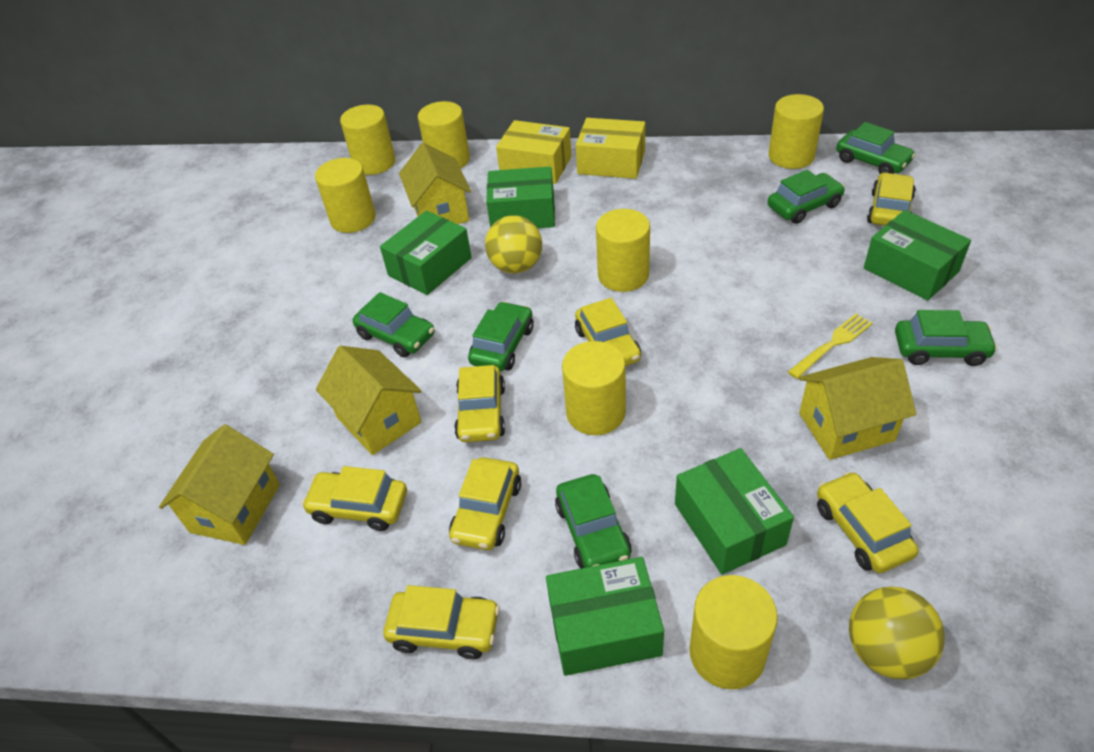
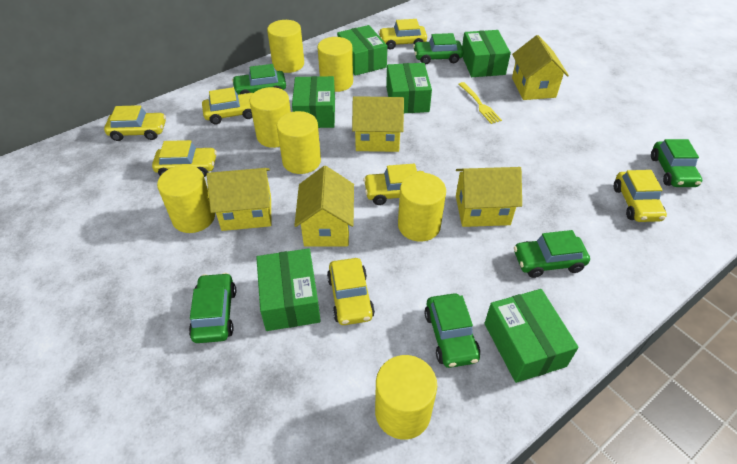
green box: [380,211,472,295] [486,167,555,228] [546,557,664,676] [675,448,794,575] [864,210,971,301] = 5 -> [256,248,321,331] [292,76,335,128] [337,25,387,76] [386,63,432,113] [462,30,511,77] [484,289,579,383] = 6
yellow ball: [485,215,542,273] [849,587,945,679] = 2 -> none = 0
yellow box: [496,120,572,184] [576,118,645,179] = 2 -> none = 0
yellow house: [159,424,280,545] [316,346,422,455] [399,143,471,224] [799,357,916,460] = 4 -> [207,168,272,231] [294,166,354,247] [352,96,404,152] [456,167,522,227] [512,35,569,100] = 5

